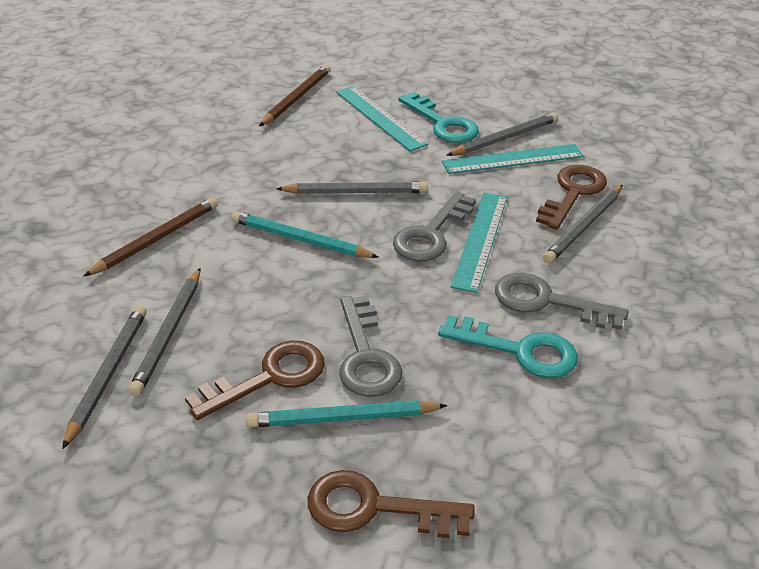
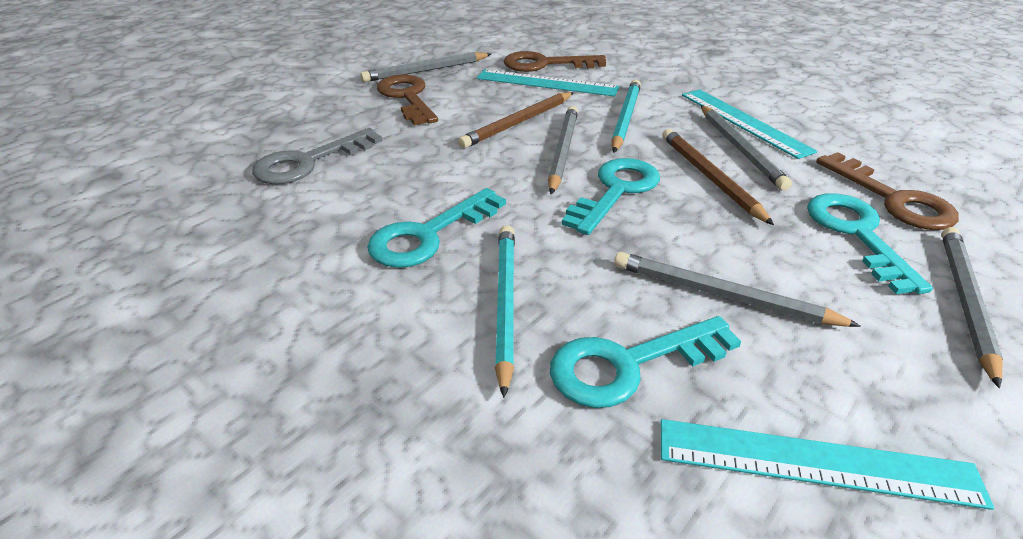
grey key: [339,295,403,397] [393,192,476,261] [495,273,629,330] = 3 -> [252,128,383,184] = 1
turquoise key: [398,92,479,143] [438,315,578,378] = 2 -> [367,188,506,268] [550,316,741,408] [562,158,660,235] [807,194,933,294] = 4

